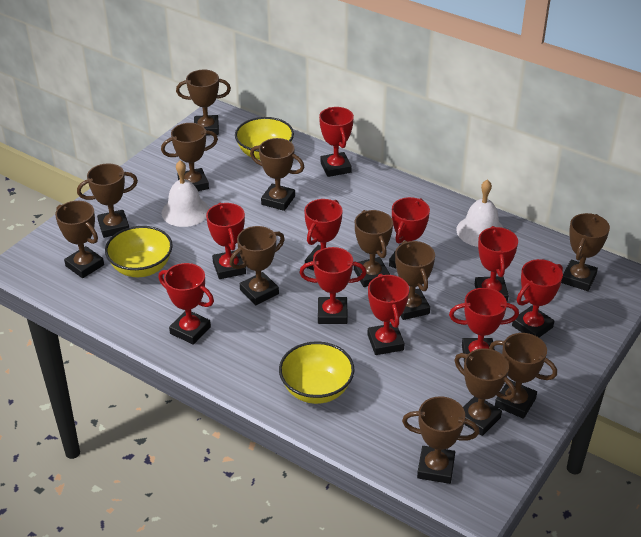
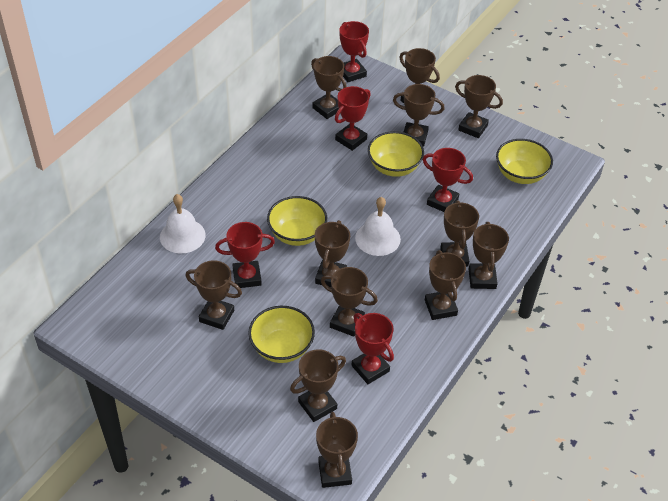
red trophy: [158,263,214,345] [206,203,246,279] [299,247,367,324] [304,199,343,271] [319,107,354,177] [367,274,409,355] [389,197,430,268] [449,288,519,361] [475,226,518,302] [512,259,563,337] = 10 -> [215,222,275,288] [335,86,371,151] [339,21,369,82] [351,313,394,384] [423,148,473,212] = 5
yellow bowl: [105,226,173,277] [235,117,294,160] [279,341,355,404] = 3 -> [248,306,315,363] [267,196,327,246] [368,131,424,177] [496,139,553,184] = 4

